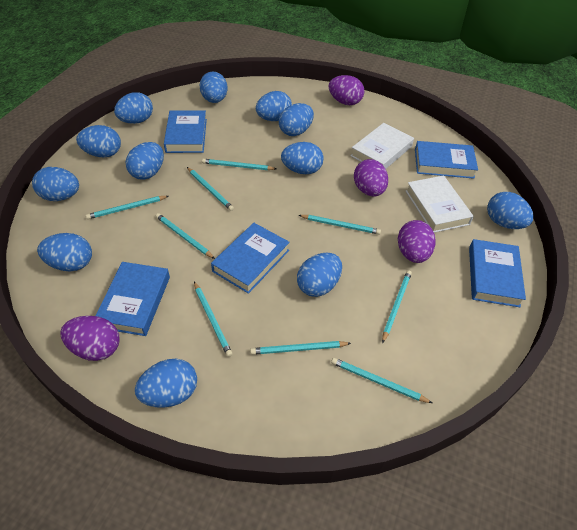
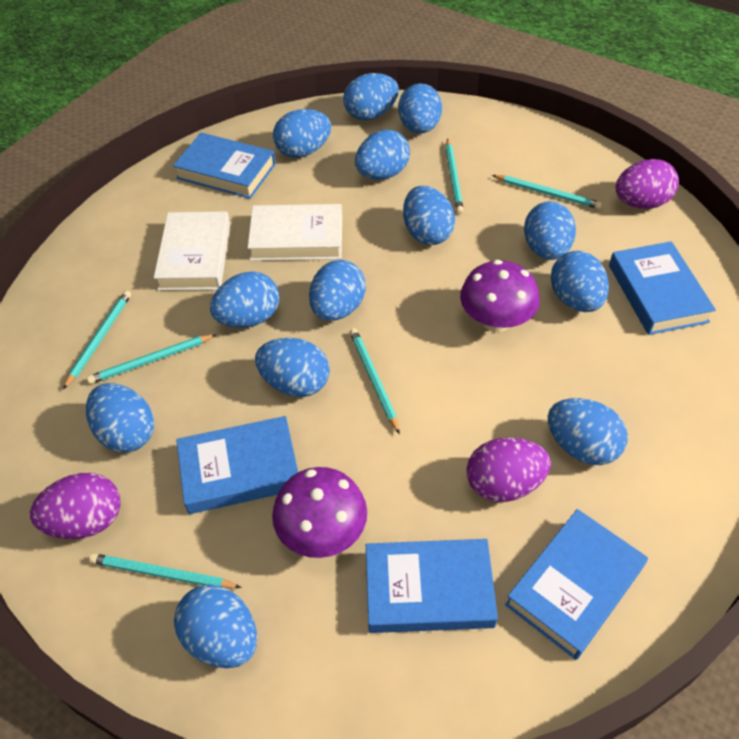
blue egg: [32,167,79,201] [37,233,92,272] [76,125,121,157] [114,92,153,124] [126,142,164,180] [135,359,197,408] [200,72,228,103] [256,91,292,121] [279,103,314,136] [281,142,323,174] [297,253,342,297] [487,192,534,229] = 12 -> [86,383,154,453] [174,585,257,668] [210,271,279,328] [255,338,330,397] [273,109,331,158] [309,260,366,321] [343,73,399,121] [355,130,410,180] [398,84,442,134] [403,186,455,245] [524,201,576,260] [548,398,628,465] [550,251,609,312] = 13
purple egg: [61,316,119,361] [329,75,364,105] [354,159,388,197] [398,220,436,263] = 4 -> [30,473,121,539] [466,438,551,502] [616,159,679,209] = 3
purple mushroom: none = 0 -> [272,467,367,558] [460,260,540,332] = 2
turquoise pencil: [86,196,168,219] [156,213,215,259] [187,167,234,211] [194,282,233,357] [202,159,276,170] [250,341,351,355] [299,215,381,234] [331,358,432,403] [382,270,412,343] = 9 -> [63,290,131,390] [87,334,217,384] [89,553,242,589] [350,328,400,434] [446,139,464,214] [492,175,602,209] = 6

